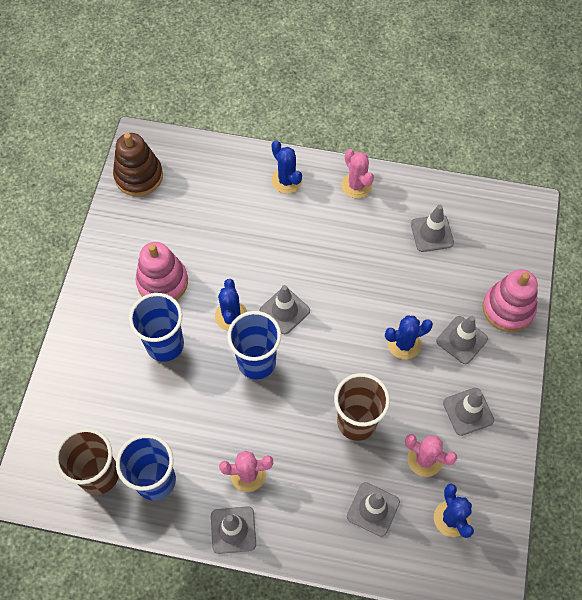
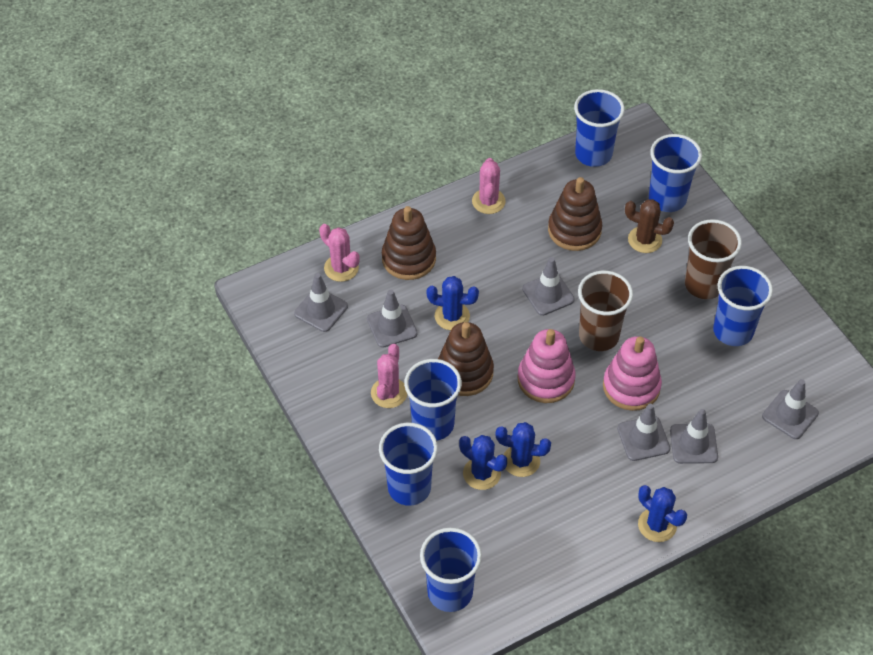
blue cup: [116,434,176,501] [129,293,184,362] [227,311,281,379] = 3 -> [379,423,438,506] [404,359,462,440] [420,527,482,612] [574,89,625,167] [649,134,702,212] [713,266,773,346] = 6
brown cactus: none = 0 -> [625,199,674,253] = 1
brown stacking toy: [113,133,163,196] = 1 -> [382,206,436,280] [438,322,494,396] [548,177,602,251] = 3

